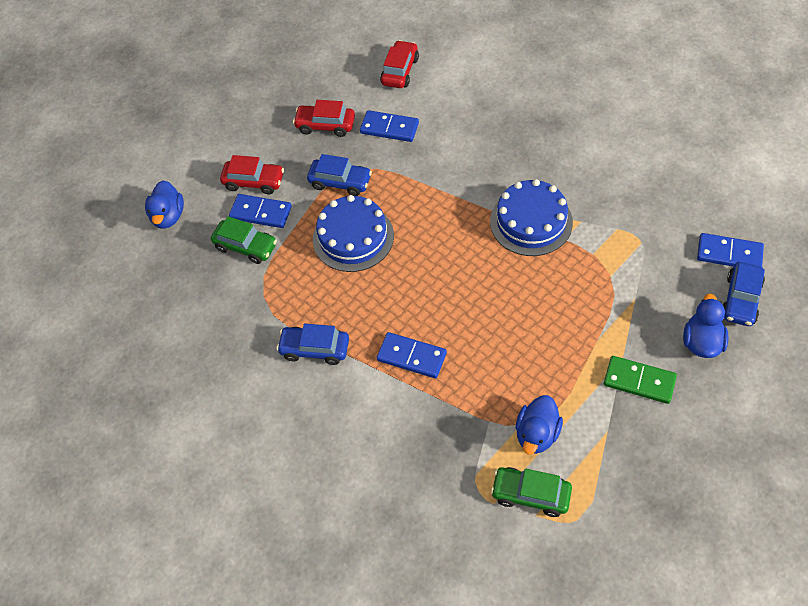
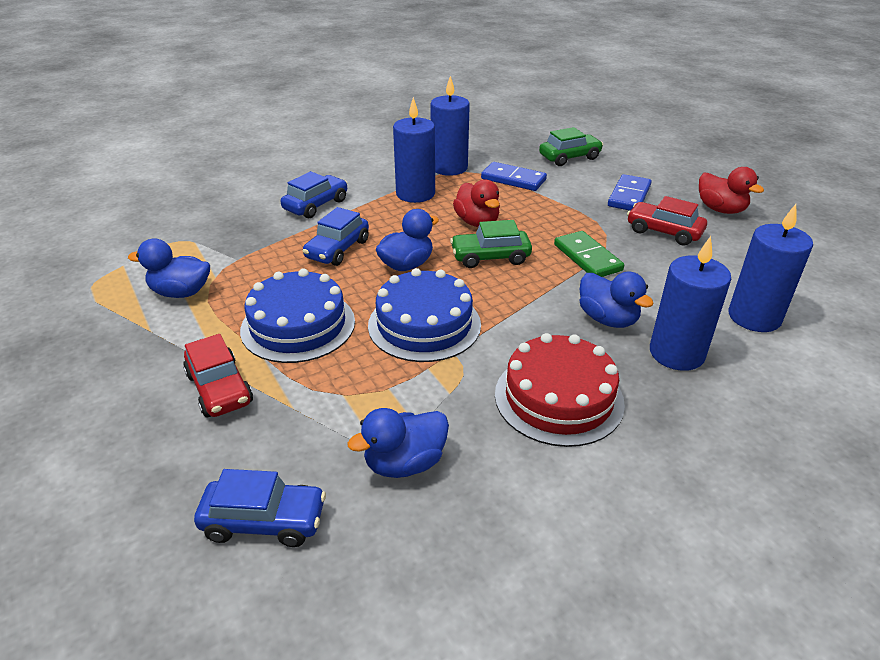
blue candle: none = 0 -> [393,97,435,203] [430,76,470,176] [650,236,731,371] [729,204,813,332] = 4
blue domino: [229,194,292,228] [360,110,419,142] [377,332,447,378] [697,233,764,267] = 4 -> [481,162,547,191] [608,174,652,211] = 2
blue duck: [145,180,184,229] [516,395,563,454] [683,293,729,358] = 3 -> [128,238,210,298] [347,408,449,478] [376,209,439,271] [579,271,654,328] = 4
red cake: none = 0 -> [495,333,625,447] = 1
red car: [220,155,284,194] [293,100,355,137] [380,40,419,88] = 3 -> [183,334,253,418] [627,196,707,246] = 2
red duck: none = 0 -> [453,180,500,227] [699,167,764,214] = 2

